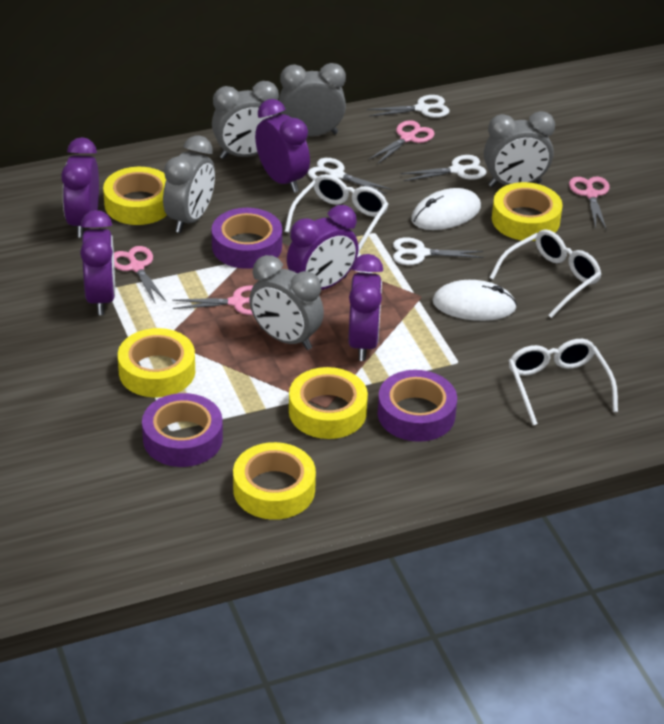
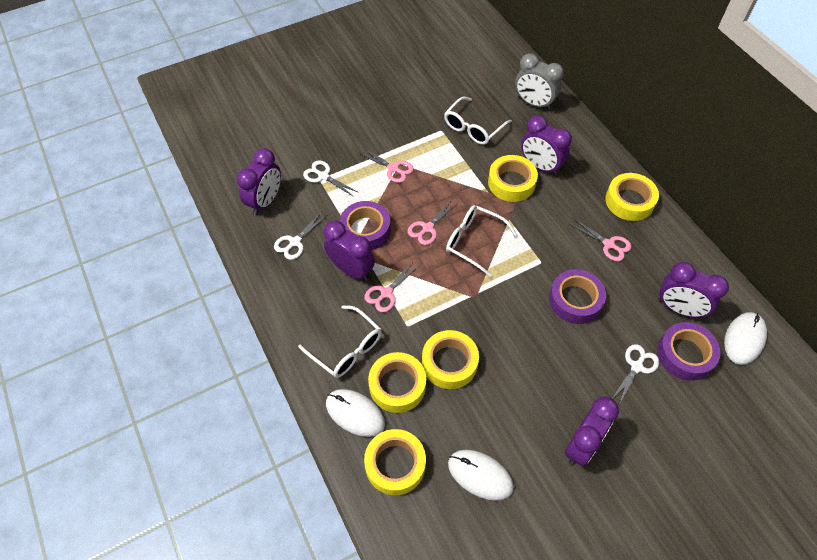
grey clock: [163,135,215,233] [212,81,279,159] [249,255,324,350] [279,63,346,136] [484,111,555,187] = 5 -> [515,54,564,110] = 1
white mouse: [411,188,481,230] [433,280,517,321] = 2 -> [326,389,385,437] [448,450,514,501] [724,312,767,365] = 3
white scissors: [308,158,392,194] [367,95,450,118] [393,237,483,265] [401,155,486,181] = 4 -> [274,213,327,260] [303,160,359,197] [612,344,659,406] = 3

